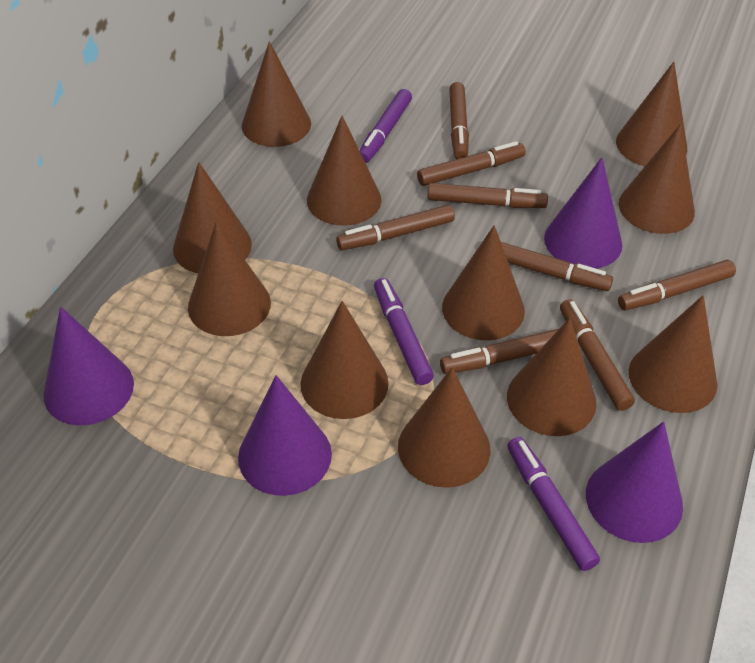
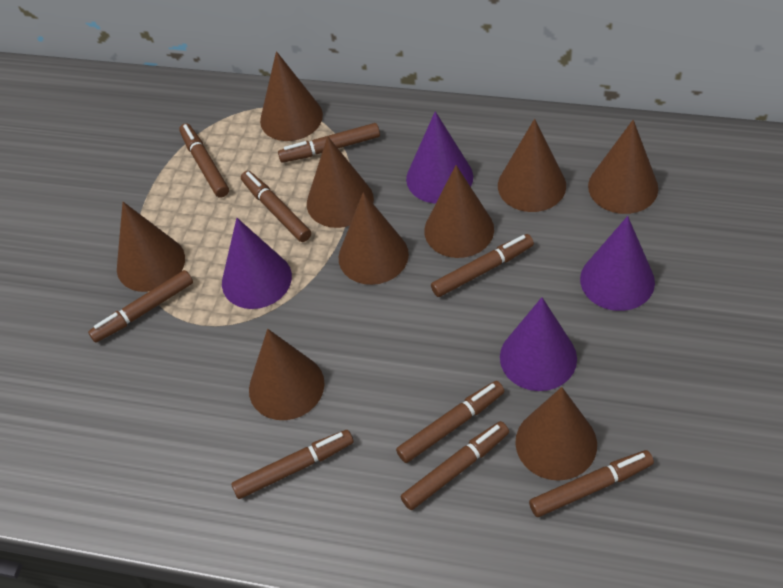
brown cone: [173,162,252,273] [188,221,271,336] [242,41,311,147] [300,301,389,419] [307,116,382,226] [398,367,490,488] [442,225,525,340] [507,318,596,436] [616,62,687,166] [619,124,695,234] [629,295,718,413] = 11 -> [117,202,185,292] [249,329,324,420] [260,51,323,141] [307,136,374,228] [339,192,409,285] [424,165,494,258] [498,119,566,212] [515,387,597,481] [588,120,658,214] = 9
brown marker: [336,205,455,250] [417,141,526,186] [427,183,548,208] [440,328,560,374] [449,82,469,159] [501,242,613,291] [560,299,635,411] [618,260,736,310] = 8 -> [88,270,193,343] [179,123,229,198] [231,430,353,499] [241,171,311,242] [278,123,380,163] [396,381,504,463] [401,421,509,510] [431,234,534,297] [529,450,654,517] = 9
purple marker: [359,89,412,163] [374,278,434,385] [507,437,600,571] = 3 -> none = 0

